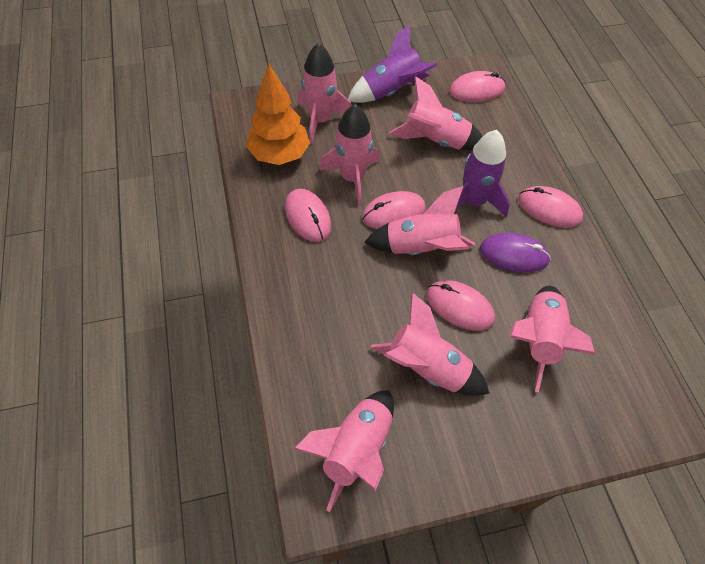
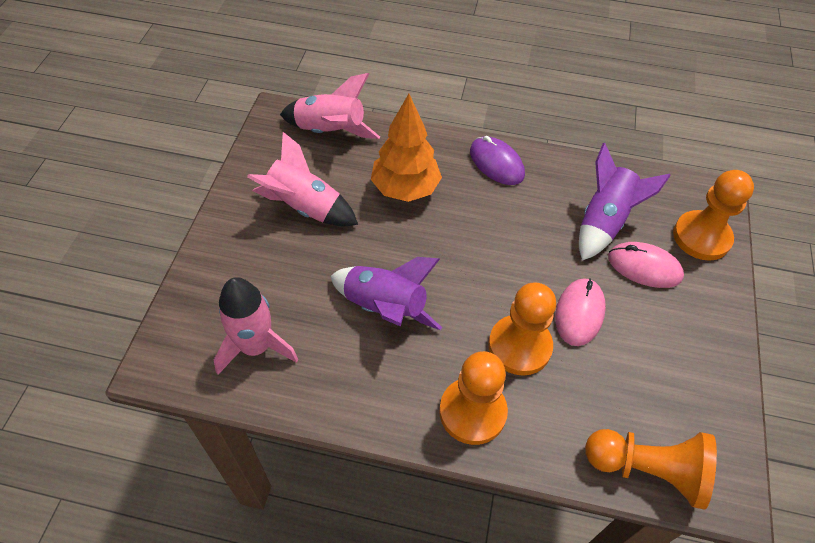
orange pawn: none = 0 -> [439,351,508,445] [488,282,556,376] [585,429,717,510] [673,170,754,261] = 4
pink mouse: [285,189,331,242] [362,191,426,229] [427,280,495,331] [449,71,505,102] [518,186,583,228] = 5 -> [555,278,606,346] [608,242,684,288] = 2
pink rocket: [294,391,394,512] [298,43,352,144] [319,104,379,206] [365,186,475,255] [370,292,489,396] [389,76,483,150] [510,286,595,392] = 7 -> [214,277,298,375] [247,132,358,226] [280,73,380,139] = 3

